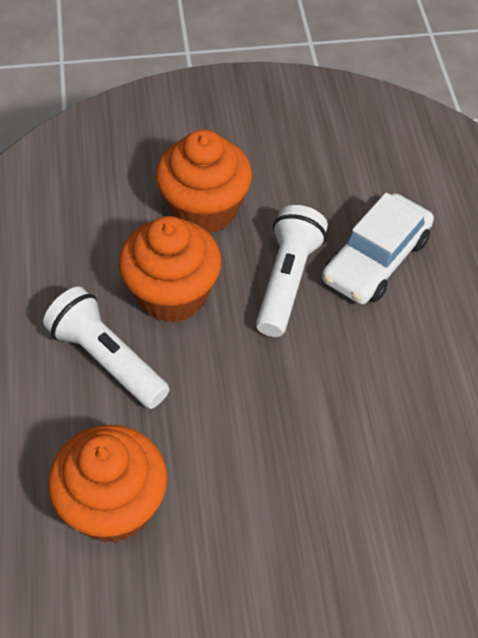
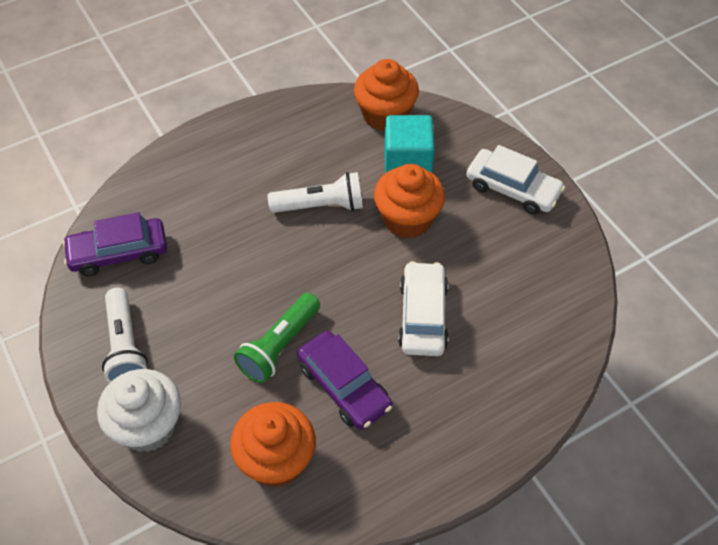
green flashlight: none = 0 -> [234,293,320,383] = 1
purple car: none = 0 -> [62,212,167,276] [297,331,392,430] = 2
turquoise cube: none = 0 -> [384,115,435,173] = 1
white car: [322,193,434,304] = 1 -> [398,261,449,356] [466,145,565,215] = 2
white cupcake: none = 0 -> [97,369,181,452] = 1

